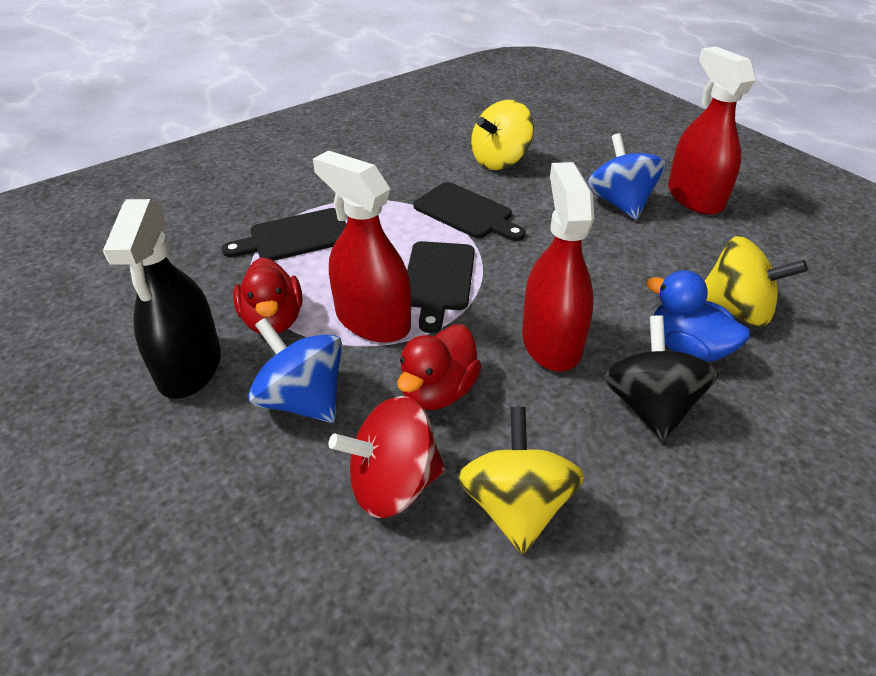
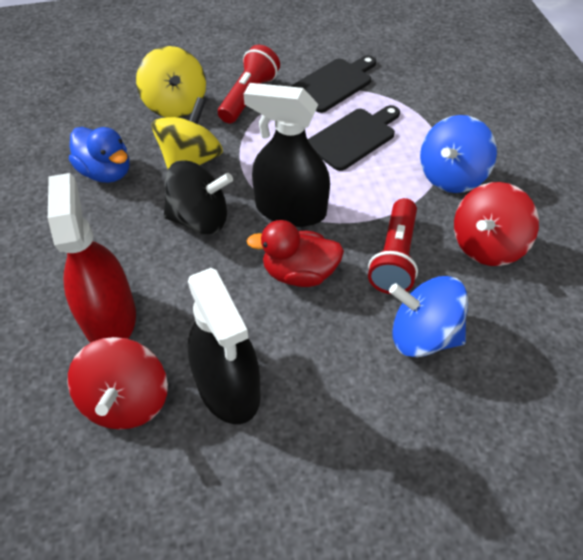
black cutting board: [222,208,346,261] [407,241,475,333] [413,182,526,241] = 3 -> [290,55,376,113] [308,105,400,171] = 2
black spray bottle: [103,199,221,399] = 1 -> [188,268,261,424] [244,83,330,227] = 2
red duck: [233,257,302,334] [397,324,482,410] = 2 -> [247,220,344,287] = 1
red flashlight: none = 0 -> [218,45,280,123] [368,198,418,294] = 2
red spinning top: [329,396,445,518] = 1 -> [68,337,168,430] [454,182,539,266] = 2
red spray bottle: [313,150,411,343] [522,162,594,371] [668,46,756,215] = 3 -> [48,173,136,343] = 1
yellow spinning top: [457,407,585,554] [471,100,534,170] [705,236,808,327] = 3 -> [136,46,206,118] [152,97,223,169] = 2

